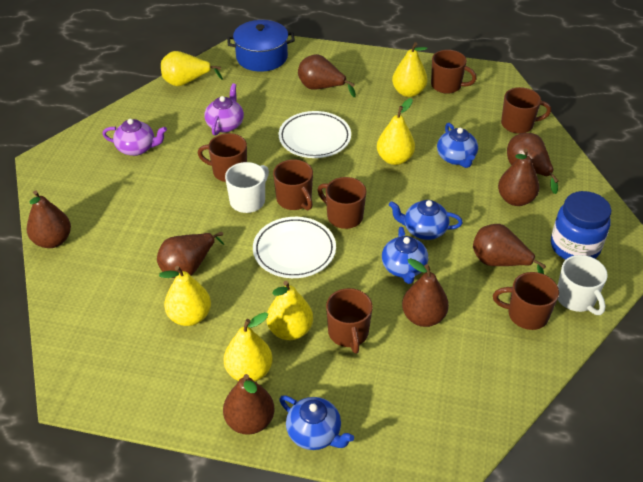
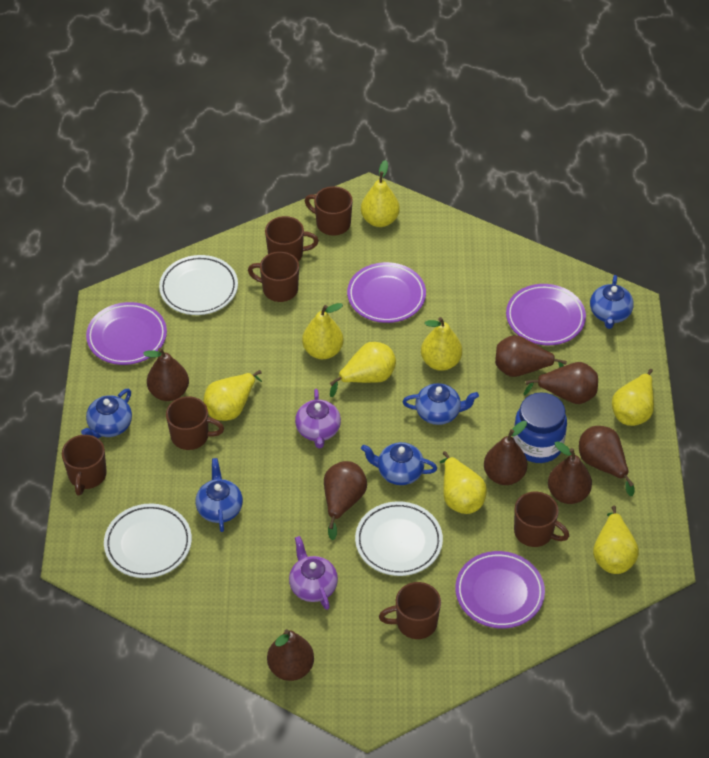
blue pot: [227,20,295,72] = 1 -> none = 0
blue teapot: [279,396,354,450] [382,227,428,284] [389,200,463,240] [437,123,478,168] = 4 -> [81,389,132,438] [195,458,243,532] [361,442,437,485] [402,383,479,425] [590,275,634,329] = 5
purple plate: none = 0 -> [86,302,167,365] [347,262,426,323] [455,551,545,629] [506,284,586,345] = 4
white mug: [225,162,269,213] [558,255,608,315] = 2 -> none = 0
white plate: [253,217,336,278] [279,111,351,158] = 2 -> [104,503,192,578] [159,255,238,315] [355,501,443,576] = 3
yellow pear: [159,266,211,326] [161,51,223,86] [224,312,273,382] [267,281,313,340] [377,98,415,165] [392,42,428,97] = 6 -> [203,370,262,421] [302,303,344,359] [330,342,396,397] [361,160,400,227] [421,317,462,371] [440,451,487,514] [593,506,639,574] [612,369,654,426] = 8

